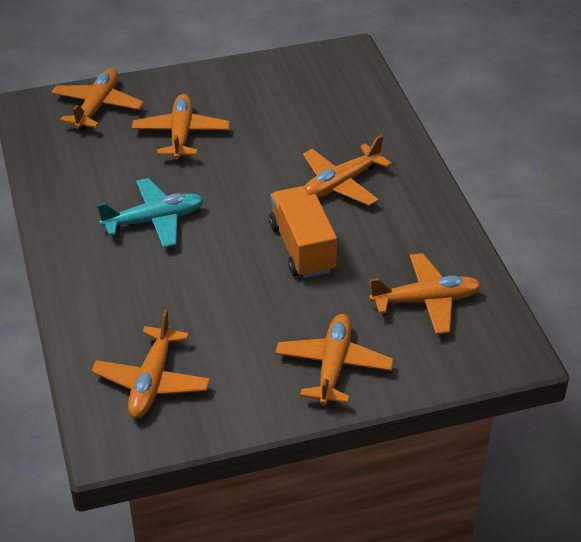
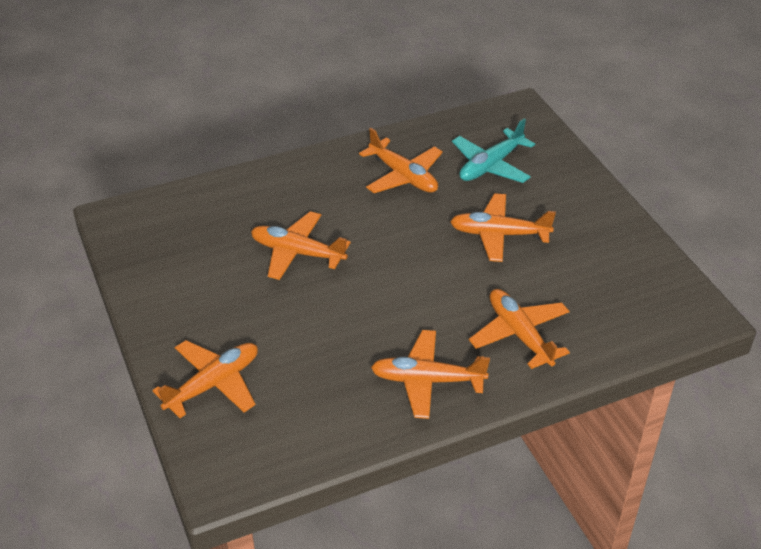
orange truck: [269,186,337,278] = 1 -> none = 0

